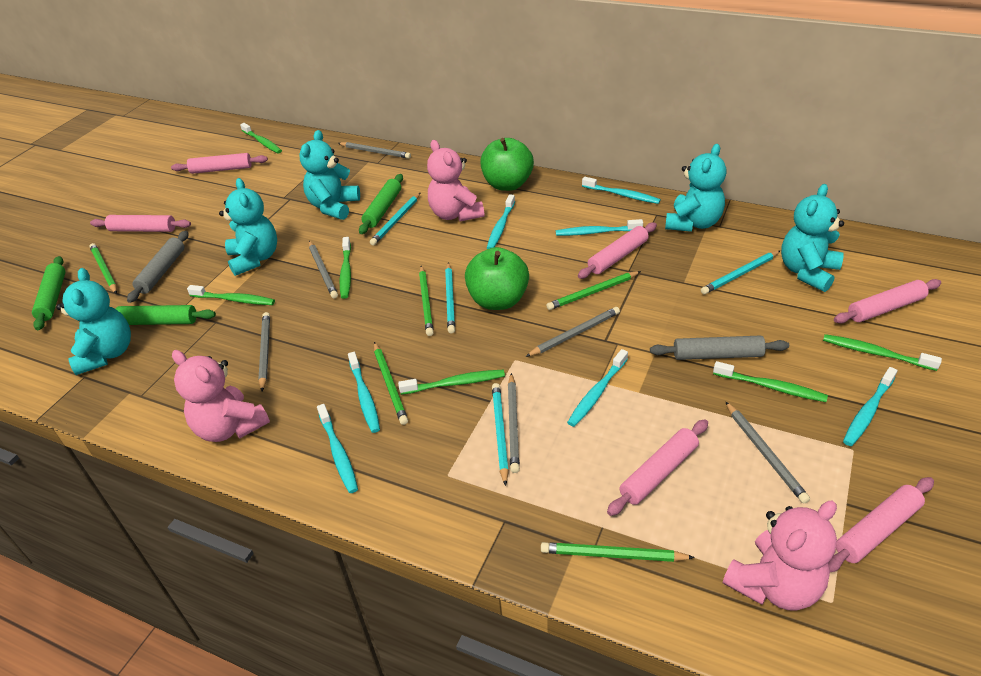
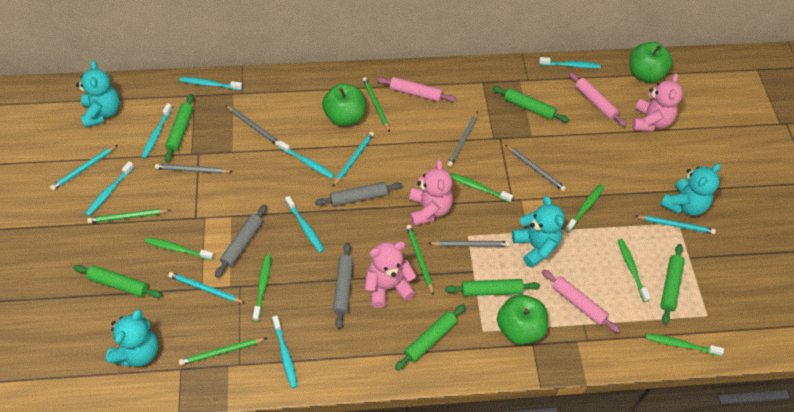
green apple: [465,247,529,310] [480,138,534,191] = 2 -> [322,83,366,126] [497,294,548,345] [630,42,672,83] = 3
green pencil: [89,243,117,294] [374,342,408,425] [419,265,434,336] [541,542,695,562] [546,271,641,310] = 5 -> [87,209,170,223] [179,338,267,365] [362,77,390,132] [406,225,434,295] = 4
green rolling pin: [32,256,65,330] [116,305,216,325] [359,174,403,234] = 3 -> [73,265,162,298] [164,94,194,162] [395,304,466,370] [445,279,540,296] [492,86,569,122] [660,244,685,324] = 6
grey pencil: [258,312,270,392] [309,241,338,298] [338,142,411,159] [508,373,520,473] [525,307,620,357] [725,401,810,503] = 6 -> [155,164,233,174] [226,105,280,146] [428,241,510,247] [447,112,478,167] [506,145,566,191] = 5
grey rolling pin: [127,231,188,303] [650,335,789,360] = 2 -> [215,205,267,278] [315,182,402,206] [333,243,353,329] = 3
pink rolling pin: [90,215,191,232] [171,153,268,174] [578,222,657,279] [607,419,708,516] [828,477,934,572] [834,279,941,323] = 6 -> [377,77,456,102] [542,270,620,333] [569,72,626,127] = 3
turquoise teddy bear: [56,268,131,375] [219,178,277,276] [300,130,360,220] [665,144,726,232] [781,184,844,292] = 5 -> [76,60,120,128] [106,309,158,367] [512,196,565,267] [660,163,721,216] = 4

